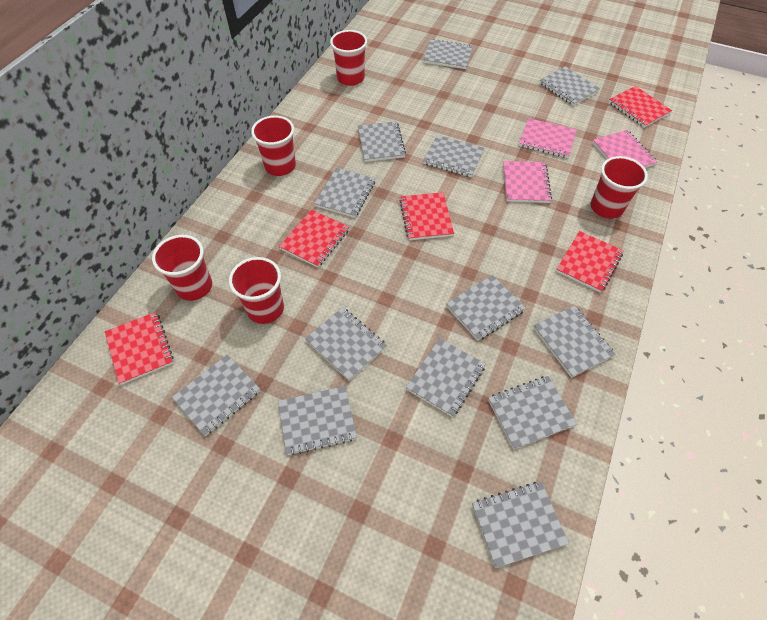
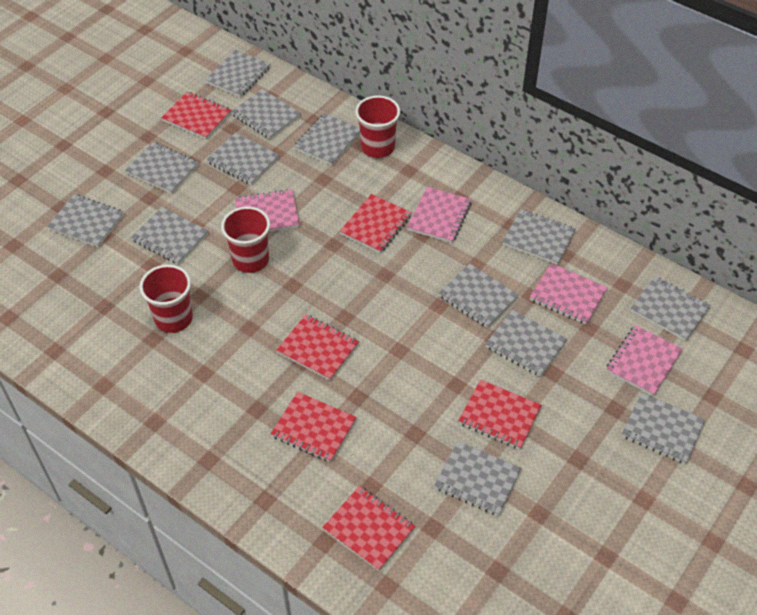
pink notebook: [503,161,552,203] [519,118,577,158] [592,130,657,168] = 3 -> [235,189,300,232] [407,187,472,243] [530,263,608,325] [606,325,683,396] = 4
red cup: [152,235,212,301] [229,257,284,324] [251,115,296,176] [330,30,367,86] [591,156,648,219] = 5 -> [140,264,193,333] [221,206,270,273] [355,95,400,158] = 3
red notebook: [105,312,174,385] [279,210,349,268] [399,192,454,240] [556,231,623,293] [609,86,672,128] = 5 -> [161,92,231,139] [271,392,357,462] [276,314,359,381] [322,486,416,571] [340,194,412,253] [458,380,542,449] = 6

